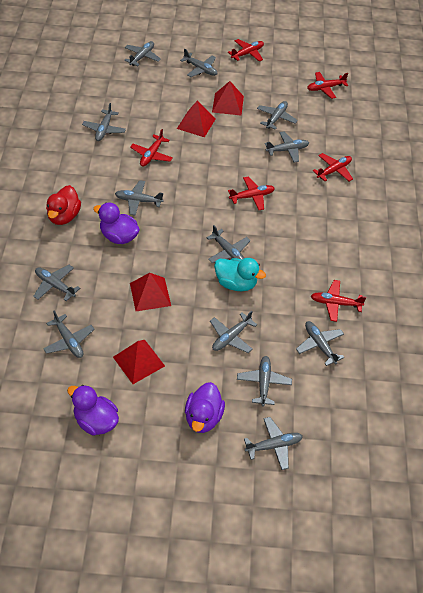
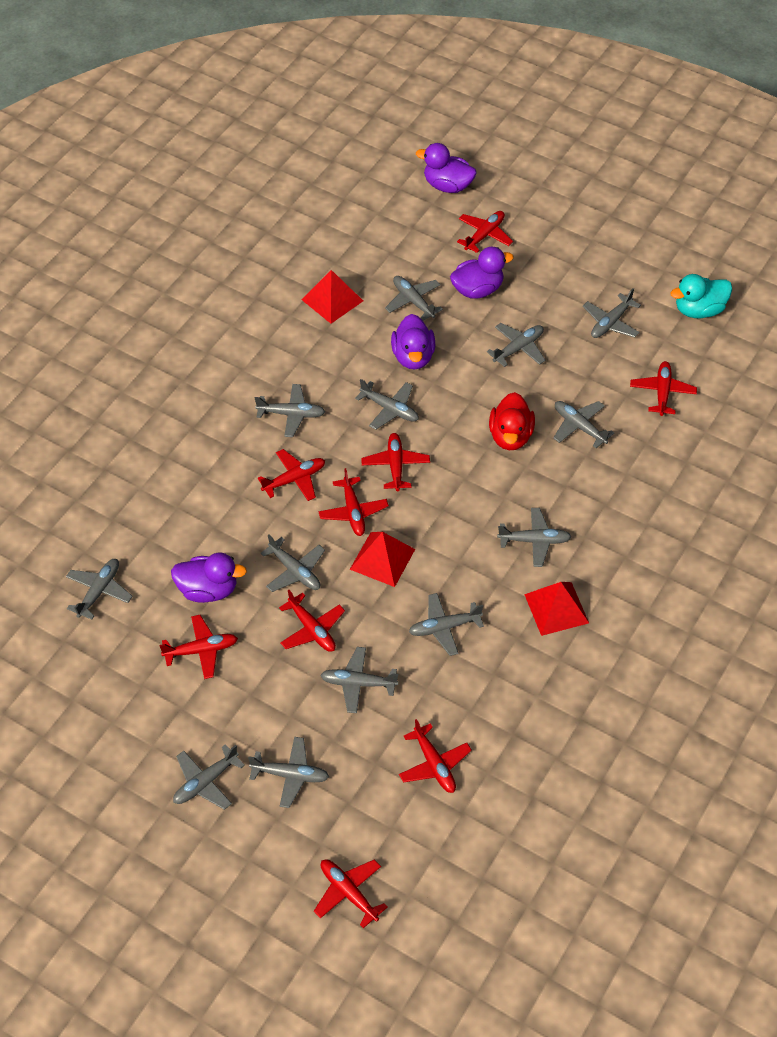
purple duck: [67,385,119,436] [93,203,140,244] [185,382,225,433] = 3 -> [171,552,247,603] [391,314,435,369] [416,143,477,193] [450,247,514,298] = 4
red plane: [130,129,173,167] [228,39,264,62] [228,177,275,210] [307,72,348,99] [311,280,366,322] [313,153,353,181] = 6 -> [159,615,238,679] [258,449,325,501] [279,590,345,652] [314,859,388,928] [318,468,389,536] [361,433,430,491] [399,719,472,793] [457,211,513,253] [630,361,697,416] = 9
red pyramid: [113,340,165,384] [130,273,171,311] [177,100,215,137] [212,81,244,115] = 4 -> [301,270,363,324] [350,532,415,587] [524,582,589,636] = 3

